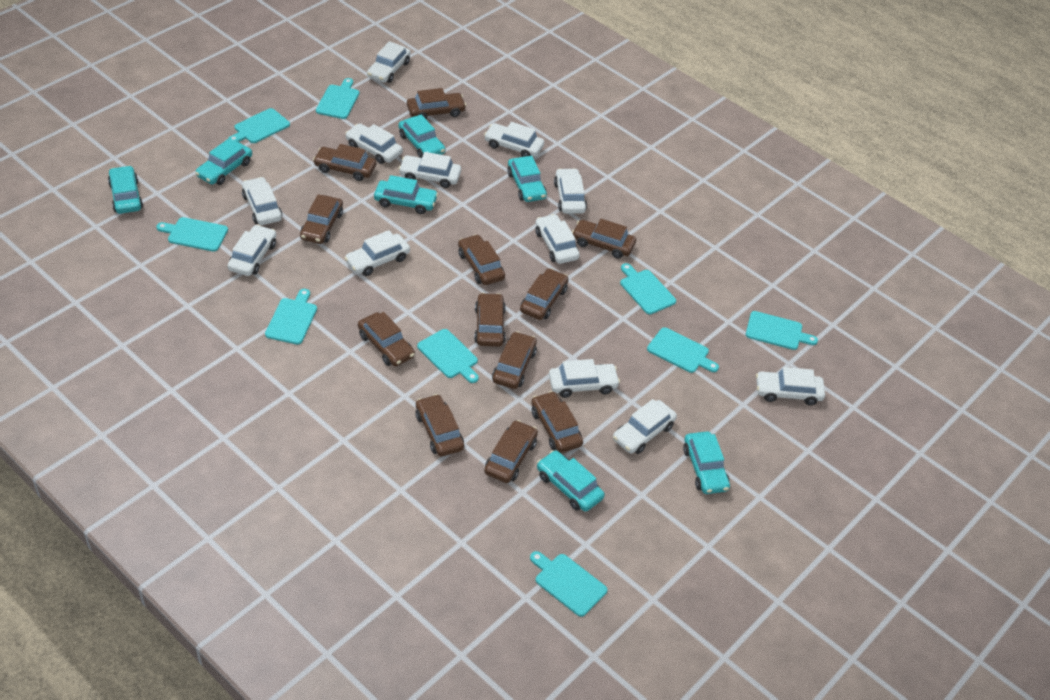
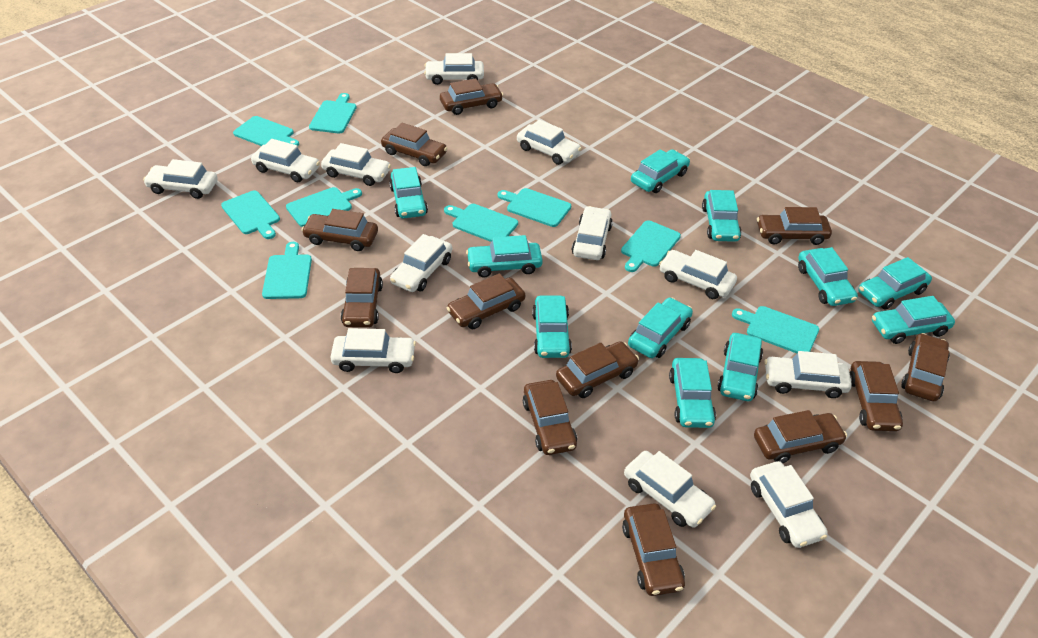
turquoise car: [108,165,143,214] [195,139,252,185] [374,175,438,214] [398,114,445,158] [507,156,547,202] [537,450,605,512] [683,431,730,494] = 7 -> [389,167,428,218] [466,235,543,278] [532,296,572,358] [628,297,693,358] [631,149,690,193] [669,358,716,428] [702,190,742,242] [718,333,763,401] [798,247,858,306] [858,257,932,310] [872,296,955,344] = 11

